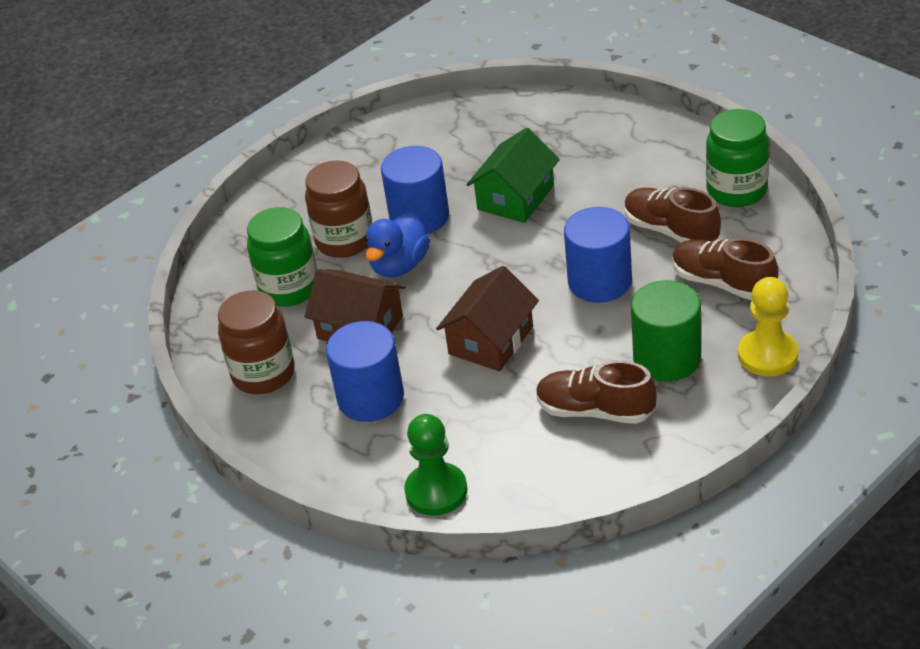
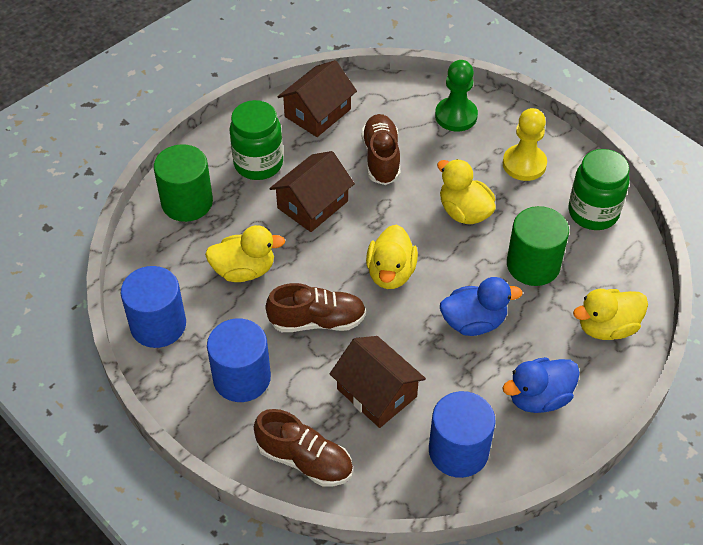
blue duck: [365,210,430,277] = 1 -> [440,277,523,336] [502,357,580,413] = 2
brown house: [304,269,405,342] [436,266,539,371] = 2 -> [269,151,355,232] [277,60,357,137] [330,336,426,428] = 3
brown jar: [218,290,295,394] [305,160,372,258] = 2 -> none = 0
green cylinder: [631,280,701,381] = 1 -> [154,144,213,222] [507,206,569,286] = 2
green house: [466,128,560,223] = 1 -> none = 0
yellow duck: none = 0 -> [205,225,285,282] [366,224,418,289] [437,159,496,224] [573,289,648,340] = 4

